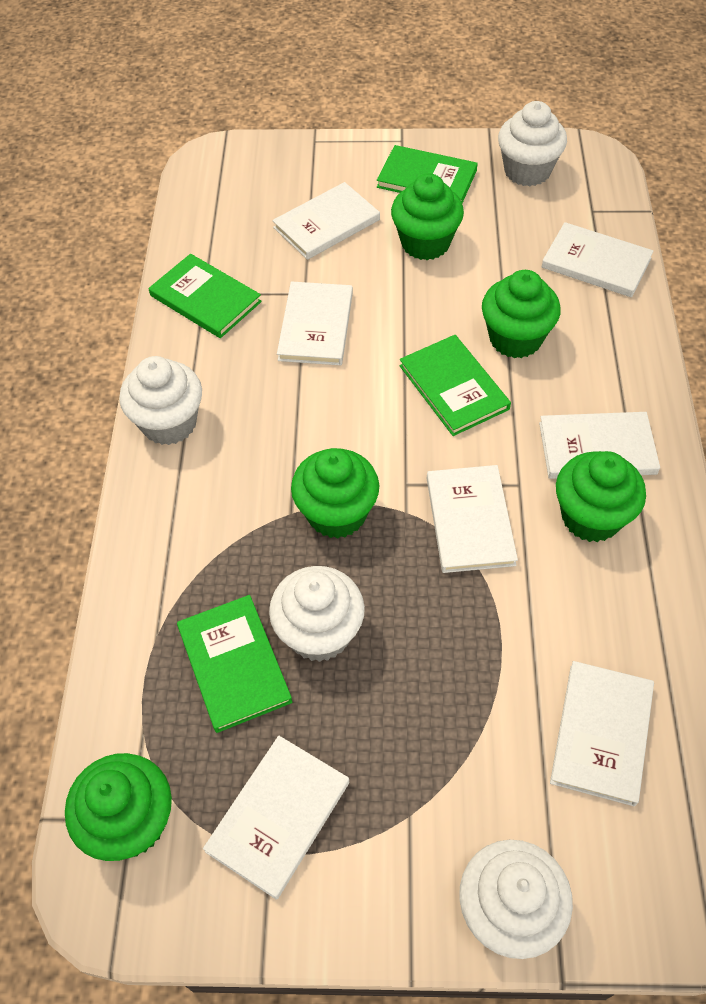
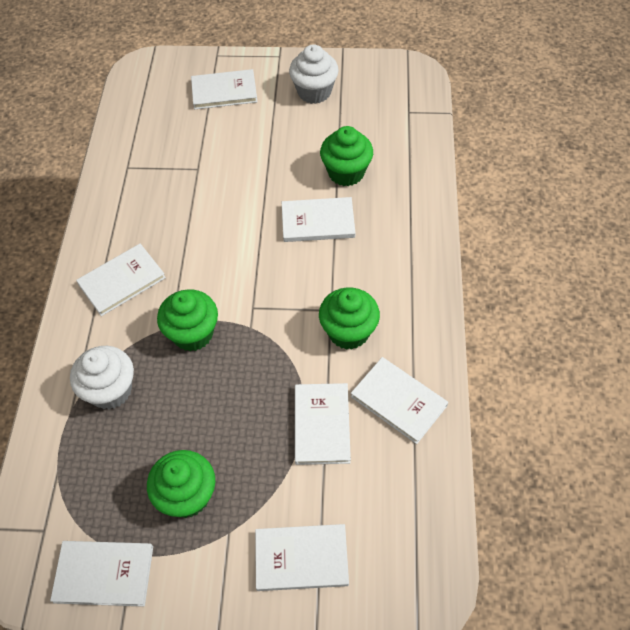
green book: [149,254,262,338] [177,595,292,733] [377,145,478,203] [400,335,511,436] = 4 -> none = 0
green cupcake: [65,753,172,861] [291,448,379,539] [391,173,464,260] [482,270,561,358] [556,451,646,542] = 5 -> [147,450,215,518] [157,289,218,351] [319,288,380,350] [320,126,373,186] = 4
white cupcake: [119,356,202,445] [269,566,365,662] [459,840,573,959] [498,101,567,187] = 4 -> [70,346,134,409] [289,44,339,104] = 2

